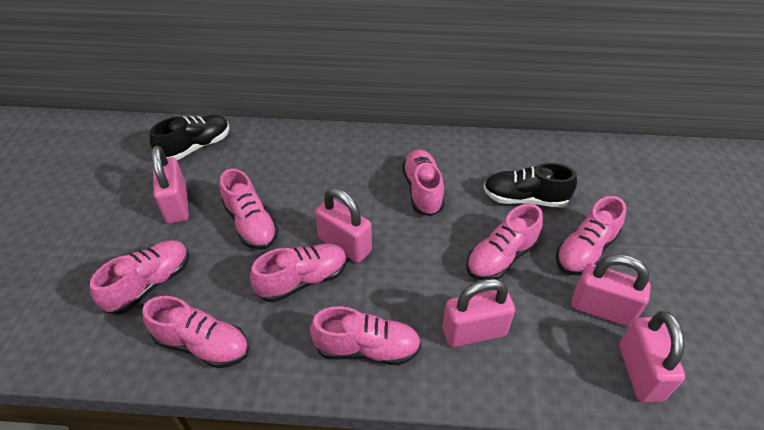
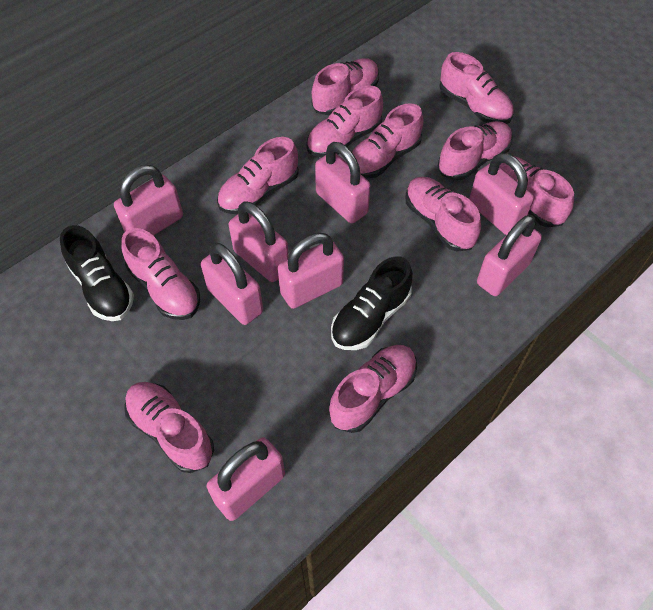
pink padlock: [151,146,189,224] [315,188,372,263] [443,279,515,347] [571,254,651,327] [619,311,685,402] = 5 -> [114,165,183,236] [201,243,263,325] [207,437,285,521] [228,201,289,282] [278,233,344,309] [315,142,370,223] [469,153,534,235] [477,215,542,296] = 8
pink shoe: [90,240,189,315] [143,296,249,368] [220,169,278,250] [250,244,347,303] [310,306,421,365] [402,149,444,216] [467,204,543,280] [556,196,626,276] = 8 -> [122,228,200,320] [124,382,214,473] [217,137,299,215] [306,86,383,157] [312,58,379,115] [329,345,417,433] [351,103,424,179] [405,177,481,251] [438,121,512,180] [439,52,513,124] [500,156,574,227] = 11

